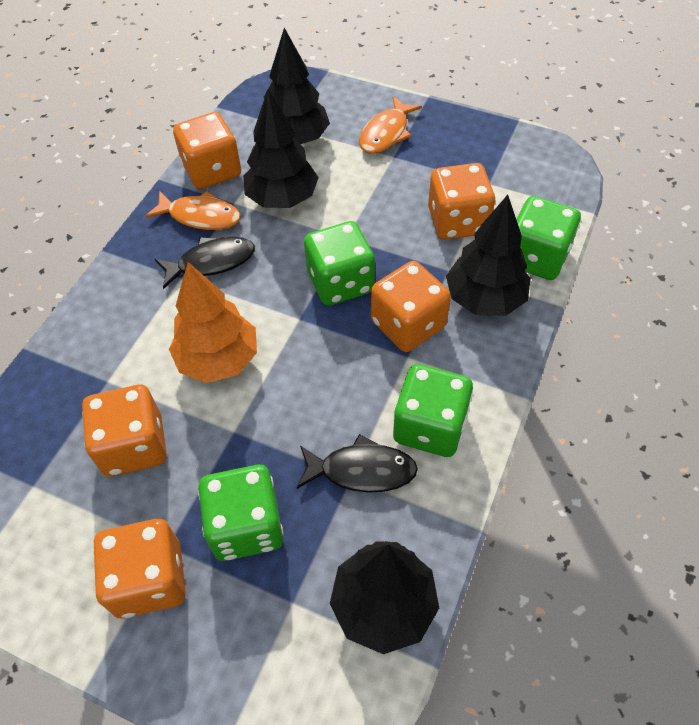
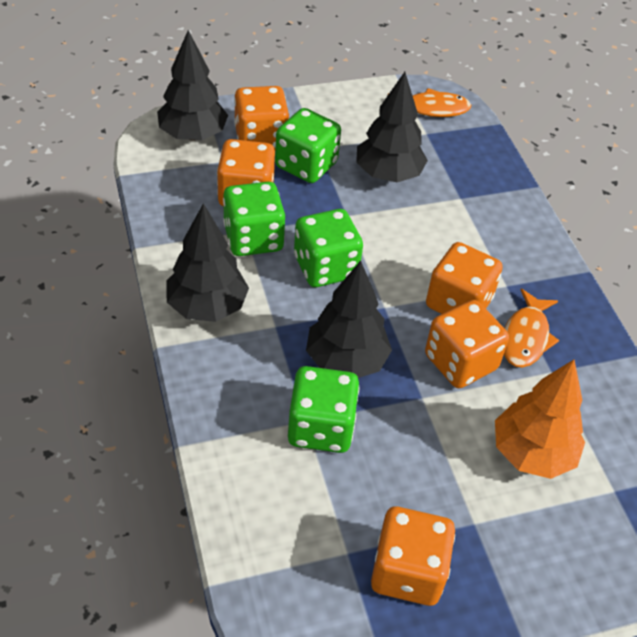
black fish: [155,237,255,289] [297,434,418,493] = 2 -> none = 0

